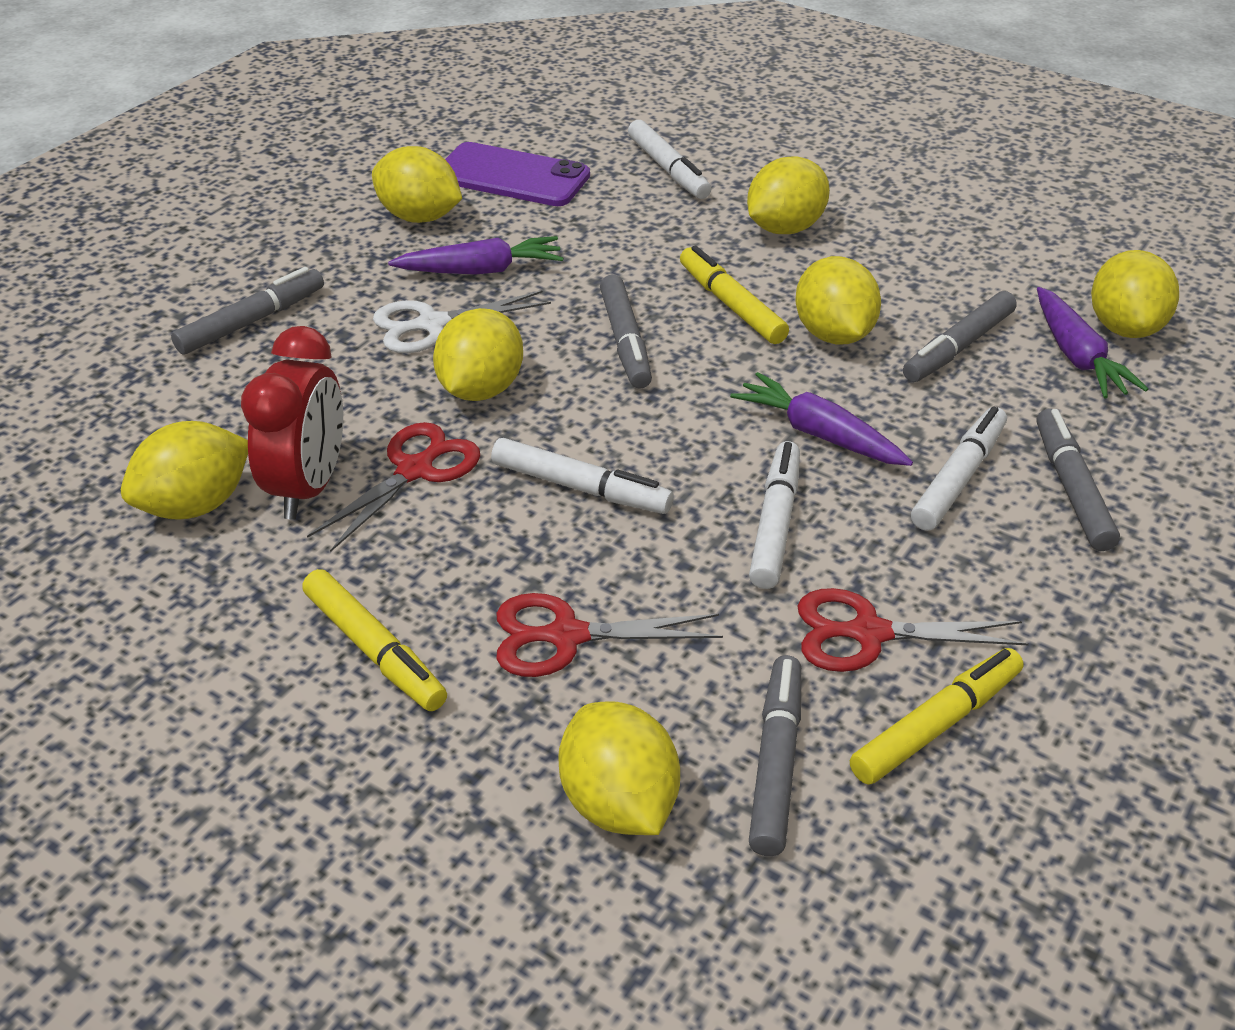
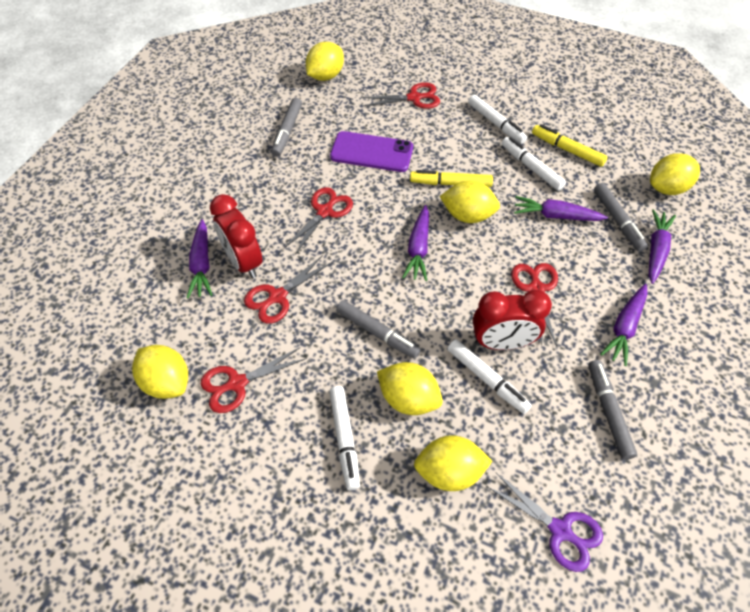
grey marker: [171,267,324,355] [600,275,652,388] [749,655,801,856] [903,291,1017,382] [1037,408,1120,551] = 5 -> [271,98,302,157] [336,300,421,359] [588,360,637,460] [594,183,648,252] = 4
purple carrot: [388,236,563,275] [730,372,913,466] [1037,287,1148,398] = 3 -> [187,219,212,298] [402,205,429,281] [514,196,608,221] [600,284,648,366] [648,209,676,284] = 5
purple scissors: none = 0 -> [486,473,603,572] = 1
red clock: [241,326,343,520] = 1 -> [210,194,262,278] [473,290,552,350] = 2
red scissors: [307,422,480,552] [496,593,723,677] [798,588,1029,672] = 3 -> [201,347,307,413] [244,255,332,324] [284,187,353,255] [361,82,440,109] [511,263,558,346] = 5
white scissors: [373,290,551,353] = 1 -> none = 0
yellow lemon: [121,421,248,520] [372,146,462,223] [433,308,523,401] [558,702,680,835] [747,156,830,234] [796,256,881,345] [1091,250,1179,338] = 7 -> [132,345,188,399] [306,42,344,81] [377,362,443,415] [414,435,492,491] [439,181,500,223] [650,153,700,195] = 6
yellow marker: [302,569,447,711] [680,246,789,344] [850,648,1024,785] = 3 -> [410,170,493,187] [532,124,608,167] = 2

